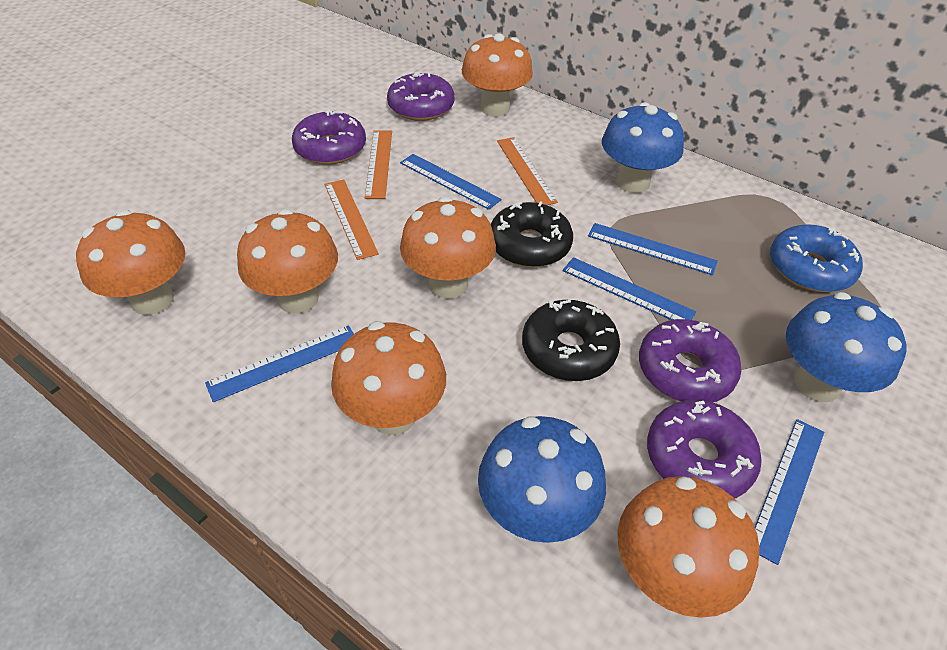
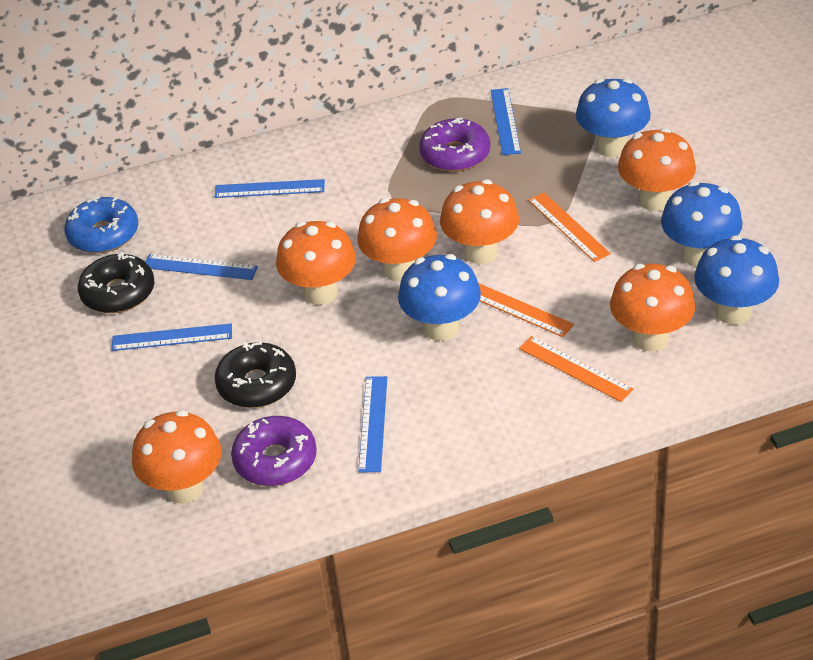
blue mushroom: [478,416,606,543] [602,102,684,193] [786,292,906,402] = 3 -> [398,254,481,341] [576,78,651,158] [661,181,743,267] [694,235,779,325] = 4
purple donut: [292,109,366,165] [387,71,455,121] [639,319,742,402] [647,400,762,498] = 4 -> [231,416,317,486] [419,118,490,172] = 2

